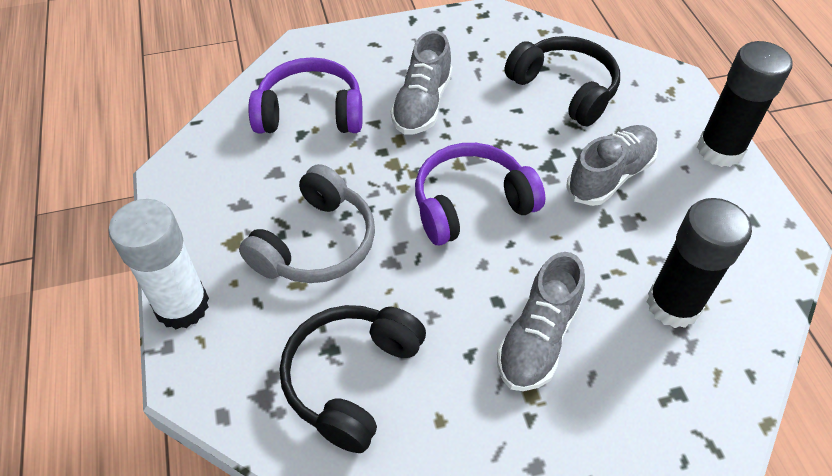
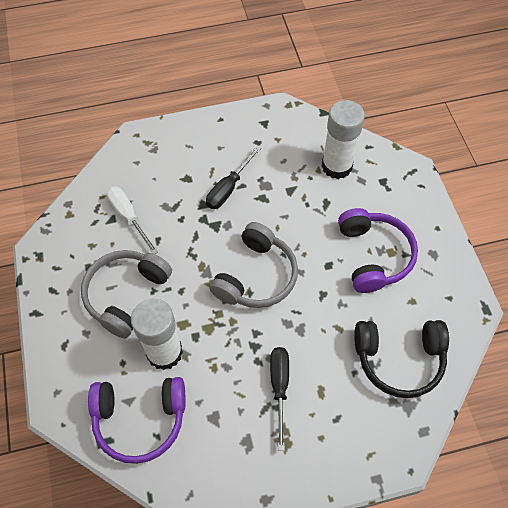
black glue stick: [646,198,752,328] [697,41,792,167] = 2 -> none = 0
black headphones: [280,305,426,453] [505,36,620,126] = 2 -> [354,320,449,398] = 1
black screwdriver: none = 0 -> [206,146,261,209] [270,347,289,451] = 2
grey headphones: [239,164,375,283] = 1 -> [81,250,172,339] [209,222,298,308] = 2
grey shoe: [391,31,452,135] [497,252,585,391] [566,125,658,206] = 3 -> none = 0
white glue stick: [109,199,209,329] = 1 -> [131,298,183,370] [321,100,365,179] = 2
white screwdriver: none = 0 -> [107,186,158,254] = 1

